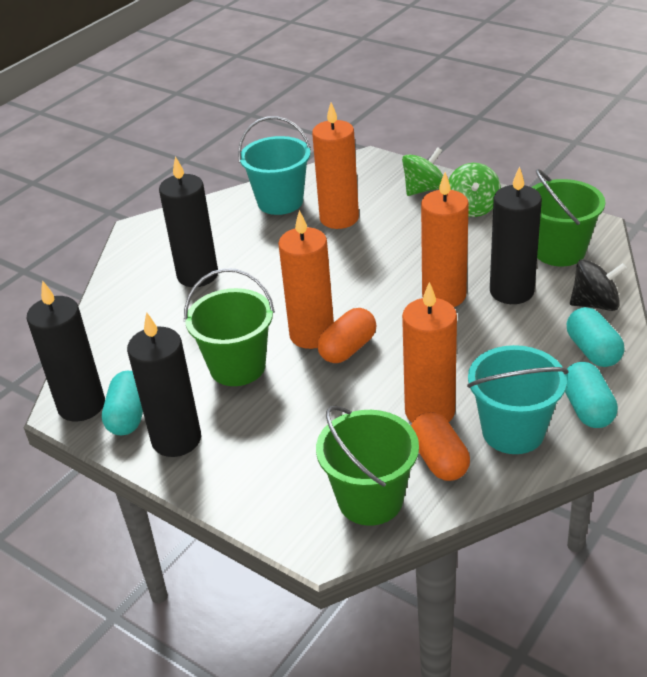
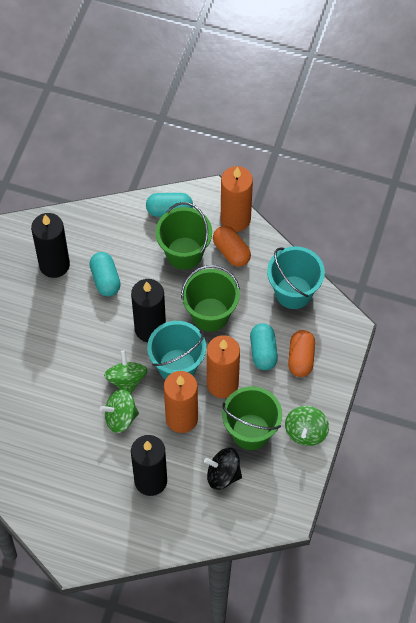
black candle: [27,280,105,421] [127,312,201,457] [159,156,218,287] [490,166,542,304] = 4 -> [31,213,70,278] [131,279,166,342] [131,435,167,496] = 3
green spinning top: [402,147,443,196] [449,163,501,217] = 2 -> [100,389,139,433] [104,351,148,394] [285,406,329,446] = 3
orange candle: [278,210,334,349] [312,102,359,229] [402,282,457,423] [421,172,469,307] = 4 -> [164,371,198,433] [207,335,240,398] [221,166,253,232] = 3

